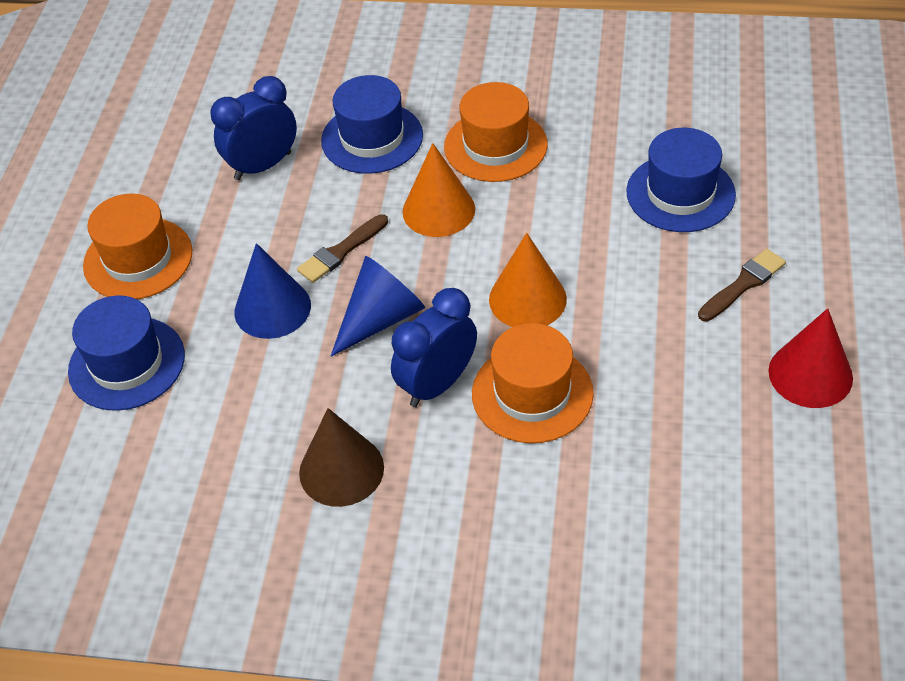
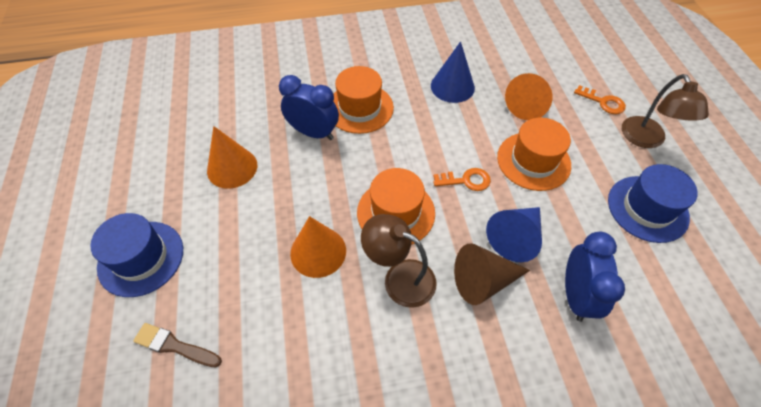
blue hat: [68,296,185,411] [321,75,423,174] [626,128,736,232] = 3 -> [90,213,183,297] [608,164,698,243] = 2
brown brush: [297,214,388,283] [698,249,786,321] = 2 -> [133,323,222,367] = 1
brown lamp: none = 0 -> [361,214,436,308] [622,74,709,148] = 2
orange cone: [402,143,475,237] [489,233,567,327] = 2 -> [207,126,257,189] [290,216,346,278] [505,73,552,120] = 3
orange key: none = 0 -> [433,168,491,191] [574,85,626,114] = 2
red cone: [768,308,853,408] = 1 -> none = 0

